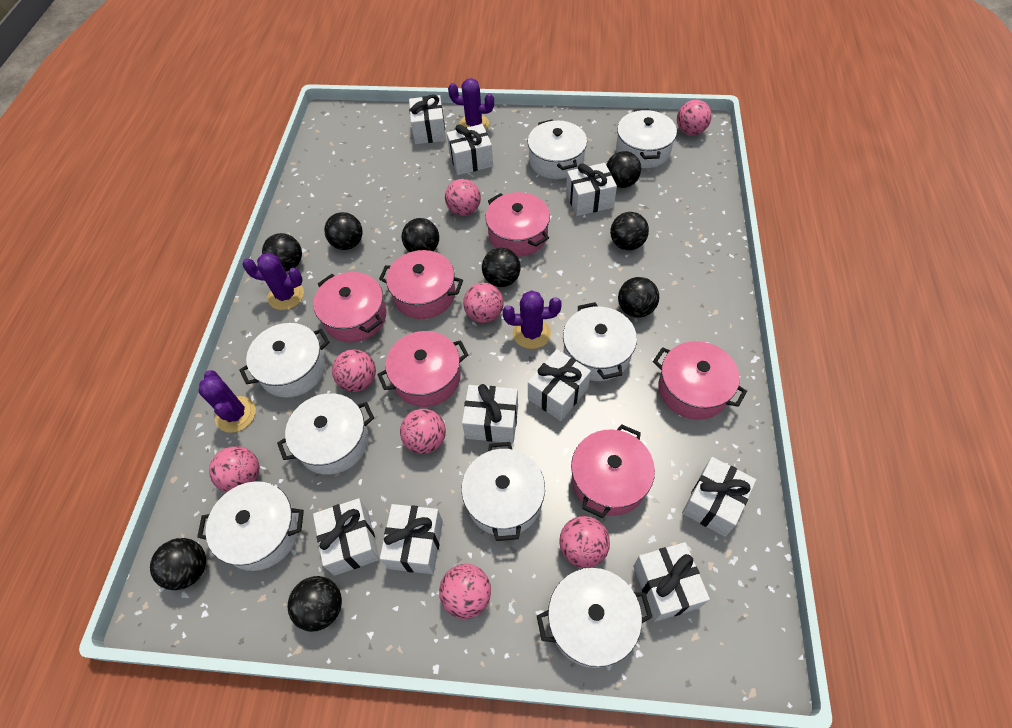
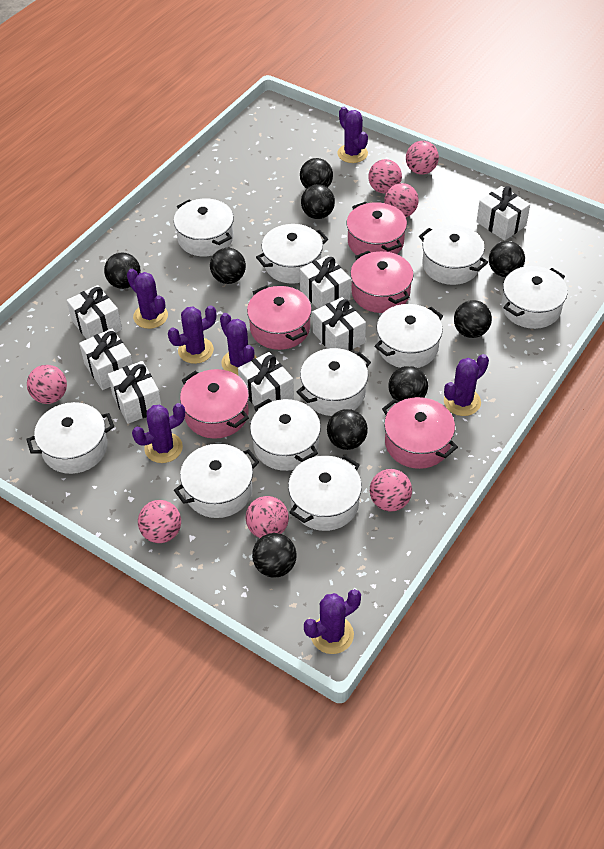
pink ball: [209,446,259,492] [332,349,376,392] [400,409,446,454] [439,564,491,619] [445,179,481,216] [463,283,504,323] [559,516,610,568] [677,100,712,135] = 8 -> [27,365,67,404] [138,500,181,543] [246,496,289,538] [368,159,402,194] [370,469,412,512] [384,183,419,217] [406,141,439,175] = 7
pink pot: [313,272,386,343] [377,331,468,407] [379,250,463,319] [485,192,550,257] [571,424,655,518] [653,341,747,420] = 6 -> [180,369,249,439] [247,285,312,350] [347,202,407,255] [350,251,414,313] [382,397,458,469] = 5
purple cactus: [198,370,256,433] [242,253,304,310] [448,78,494,130] [503,290,562,349] = 4 -> [127,269,168,329] [132,403,185,463] [168,305,216,364] [220,313,257,375] [304,589,361,654] [337,107,368,163] [444,354,489,416] = 7
white gift: [313,498,380,576] [380,504,443,574] [409,94,446,144] [447,124,493,175] [462,384,518,443] [528,349,591,421] [566,163,617,216] [633,542,710,622] [682,457,756,537] = 9 -> [67,285,122,339] [79,329,133,390] [108,361,161,424] [238,352,294,410] [300,255,351,309] [313,297,366,351] [476,186,530,241] = 7
white pot: [197,481,304,571] [239,323,329,398] [277,393,374,475] [461,442,545,541] [528,119,587,179] [537,568,652,668] [563,302,637,381] [616,109,677,168] = 8 -> [26,402,114,474] [174,198,234,256] [174,444,259,518] [250,399,321,471] [256,224,328,284] [288,455,362,531] [297,348,371,416] [375,304,443,368] [419,225,488,285] [502,266,568,329] = 10

